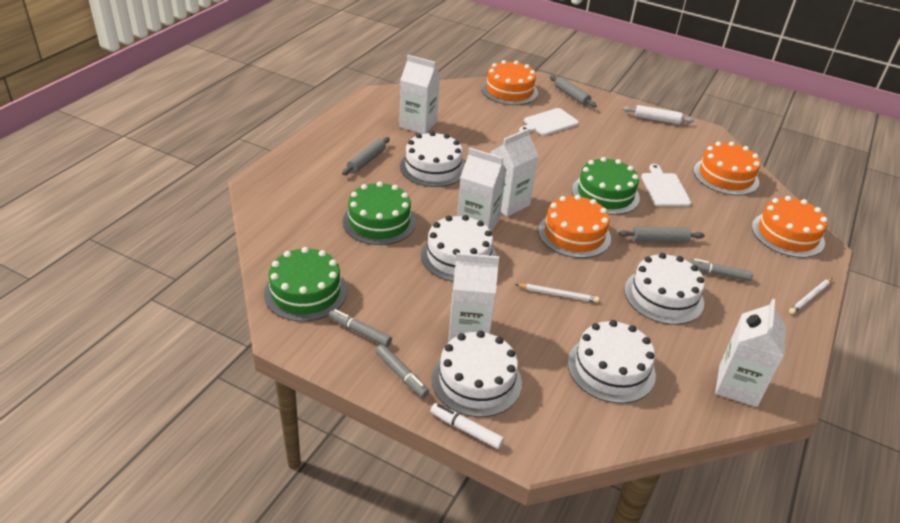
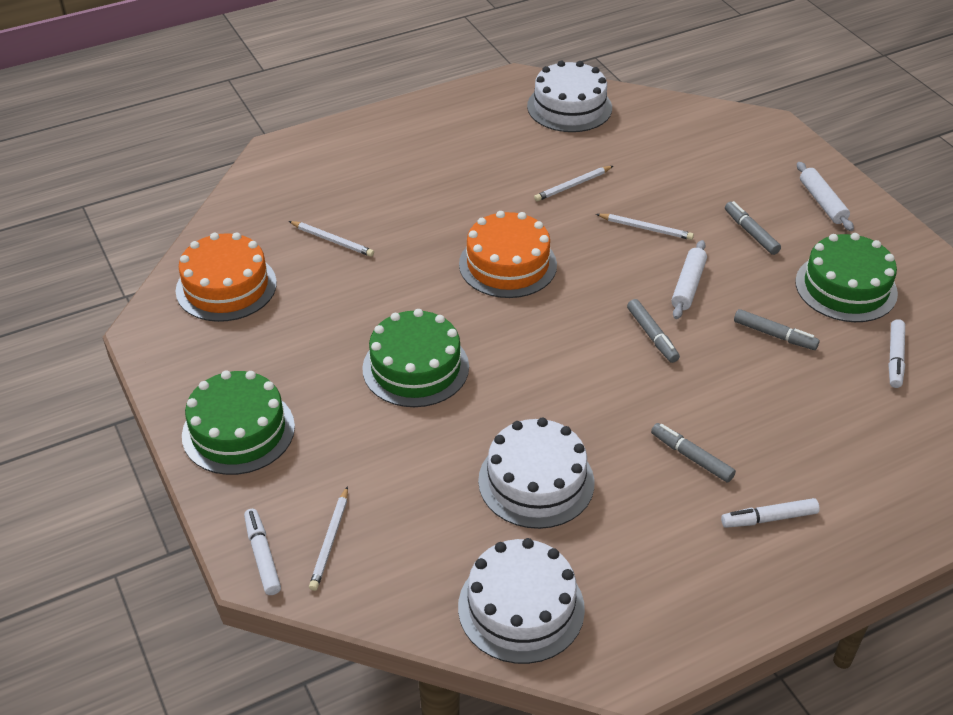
grey marker: [329,309,392,347] [375,344,429,398] [688,258,753,281] = 3 -> [627,299,680,363] [651,423,736,483] [725,201,781,255] [734,309,820,350] = 4
grey rolling pin: [342,137,390,175] [550,75,597,107] [619,227,705,242] = 3 -> none = 0
orange cake: [482,60,538,105] [538,195,611,258] [693,142,761,195] [752,196,827,258] = 4 -> [176,232,277,322] [459,211,557,298] = 2
white cake: [400,131,465,187] [421,215,497,282] [432,331,522,417] [568,320,656,404] [625,253,705,325] = 5 -> [458,538,585,664] [478,418,594,529] [527,61,612,132] = 3
white carton: [399,55,440,134] [448,252,499,341] [457,148,506,232] [490,128,538,217] [715,299,786,407] = 5 -> none = 0
white cutting board: [519,108,579,136] [641,164,691,207] = 2 -> none = 0
white marker: [430,403,504,449] = 1 -> [244,509,281,595] [721,498,820,528] [889,319,905,388] = 3
white pencil: [515,284,599,303] [789,278,832,314] = 2 -> [289,221,374,257] [309,486,348,591] [534,166,613,201] [596,214,694,240] = 4
white rolling pin: [623,105,694,124] = 1 -> [671,240,707,319] [797,162,854,231] = 2

